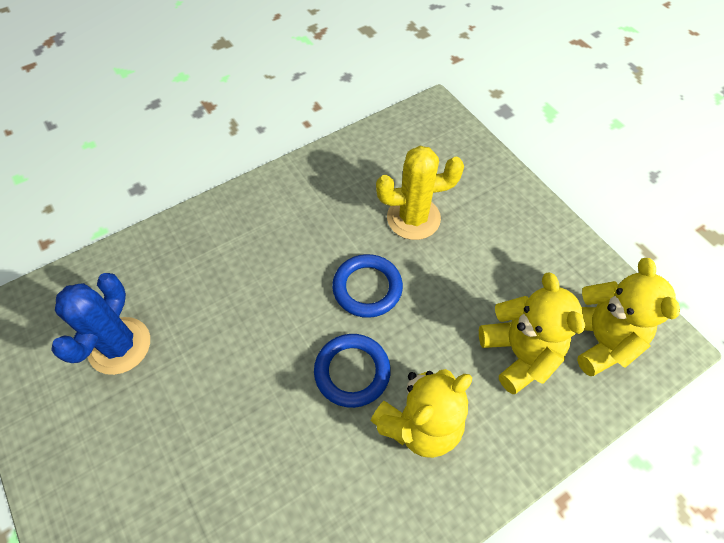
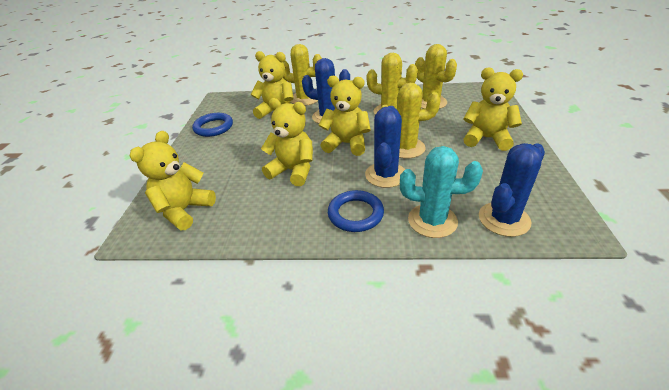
blue cactus: [51,273,150,375] = 1 -> [302,58,350,124] [365,106,405,188] [479,143,545,237] = 3
turquoise cactus: none = 0 -> [400,146,483,238] = 1
yellow cactus: [376,146,464,240] = 1 -> [283,44,322,106] [367,53,418,114] [380,83,441,159] [415,44,457,109] = 4
yellow teddy bear: [371,369,472,458] [479,272,585,394] [577,258,680,376] = 3 -> [130,131,216,230] [251,51,294,119] [261,98,313,186] [319,76,371,156] [464,67,523,151] = 5

